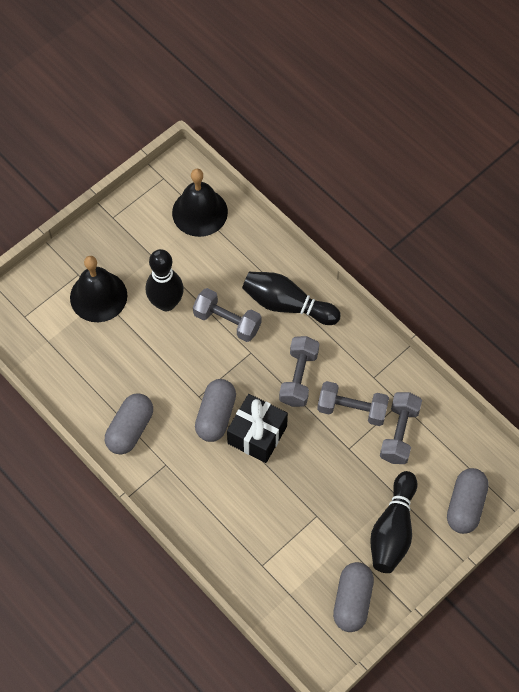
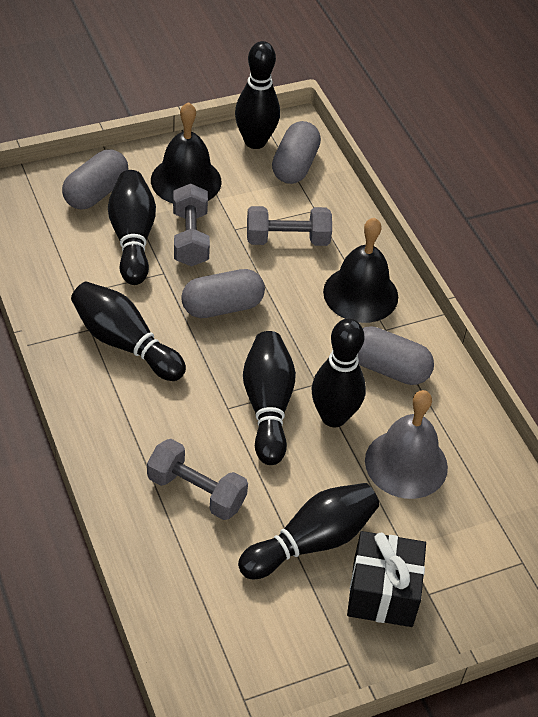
black bowling pin: [146,249,184,311] [242,272,341,325] [370,471,418,573] = 3 -> [71,281,186,381] [108,170,156,285] [235,41,280,149] [238,483,379,579] [243,331,296,465] [312,318,366,427] = 6
grey bell: none = 0 -> [365,390,448,499] = 1
grey dumbbell: [193,288,261,342] [279,336,319,407] [317,381,389,426] [380,392,422,464] = 4 -> [147,439,248,520] [173,183,210,267] [247,206,332,246] = 3

